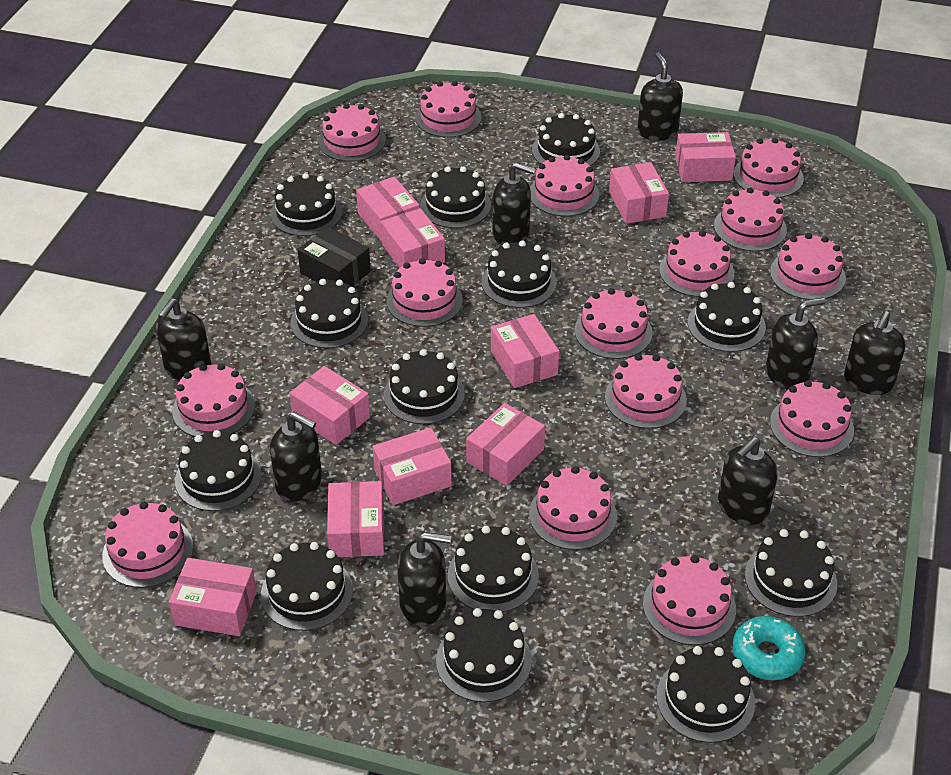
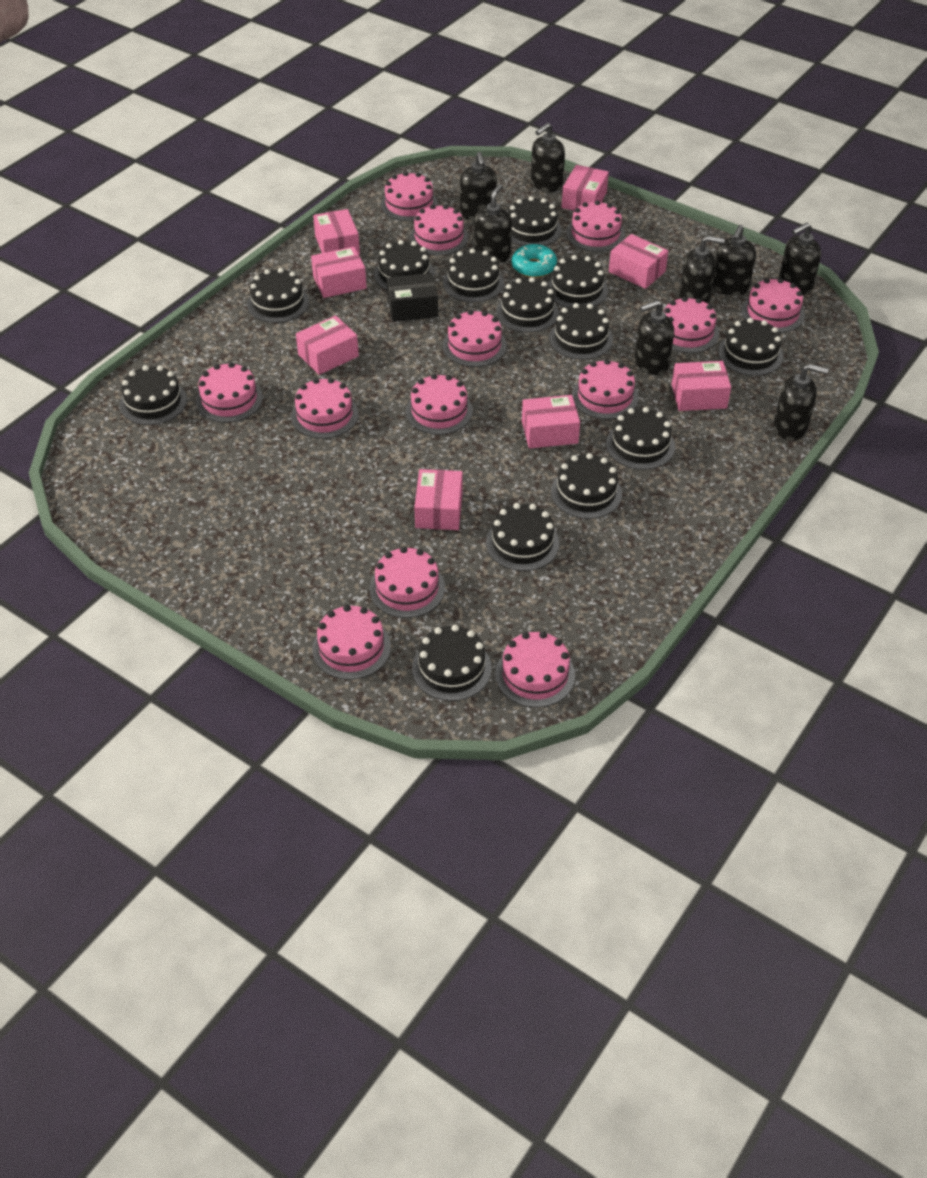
pink box: [169,558,257,636] [289,366,370,445] [327,481,384,557] [356,177,420,242] [373,427,452,505] [381,208,445,268] [466,403,545,486] [491,314,559,388] [609,162,669,224] [675,132,736,182] = 10 -> [296,316,359,375] [311,247,367,298] [313,209,360,255] [414,469,463,530] [522,395,580,448] [562,165,609,211] [609,234,668,289] [672,361,731,411] = 8
pink cake: [102,502,193,588] [172,364,255,437] [318,104,386,162] [387,258,463,327] [415,81,481,138] [529,466,617,550] [530,155,599,216] [574,288,653,359] [605,354,687,429] [643,555,736,645] [659,231,734,297] [714,187,787,251] [734,138,804,198] [770,233,846,300] [770,380,854,457] = 15 -> [196,362,263,423] [291,378,359,439] [312,605,391,680] [370,547,445,618] [381,171,438,221] [406,374,473,435] [410,204,469,255] [443,310,507,367] [496,631,575,707] [566,200,625,252] [572,359,639,419] [663,297,719,353] [742,278,805,333] = 13

